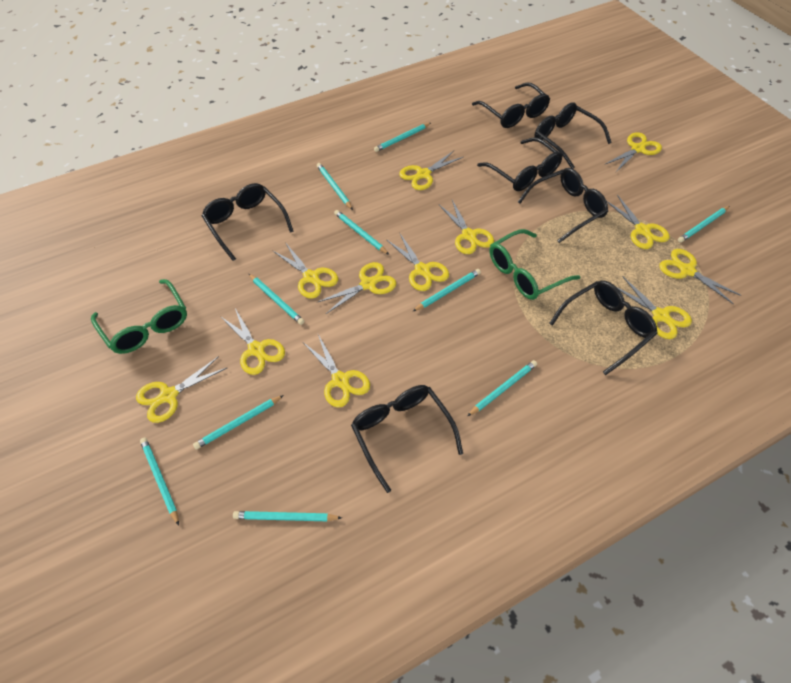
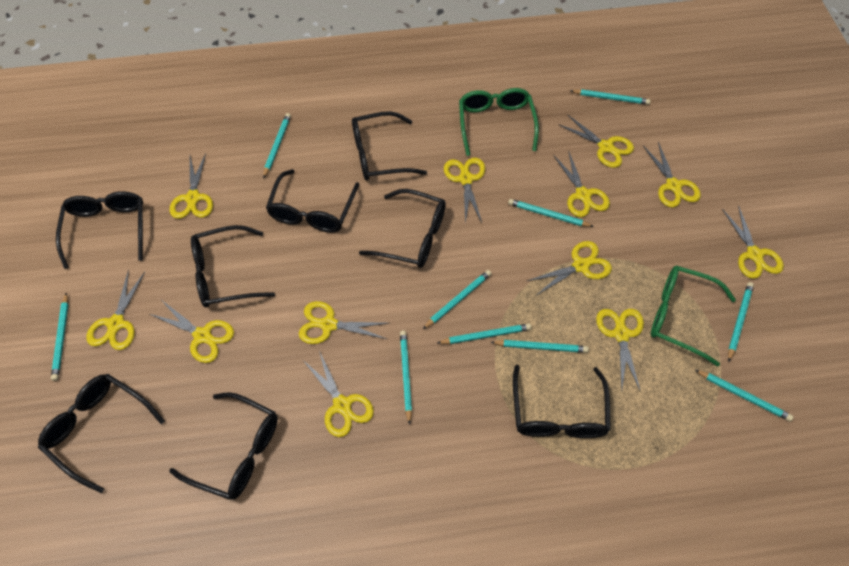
black glasses: [202,183,294,261] [351,385,463,493] [472,82,550,128] [477,137,563,191] [518,168,608,243] [534,102,612,169] [549,280,658,375] = 7 -> [38,374,165,493] [56,191,143,269] [169,392,278,500] [191,225,275,307] [266,169,359,233] [352,111,427,180] [359,189,446,268] [513,365,611,438] = 8

